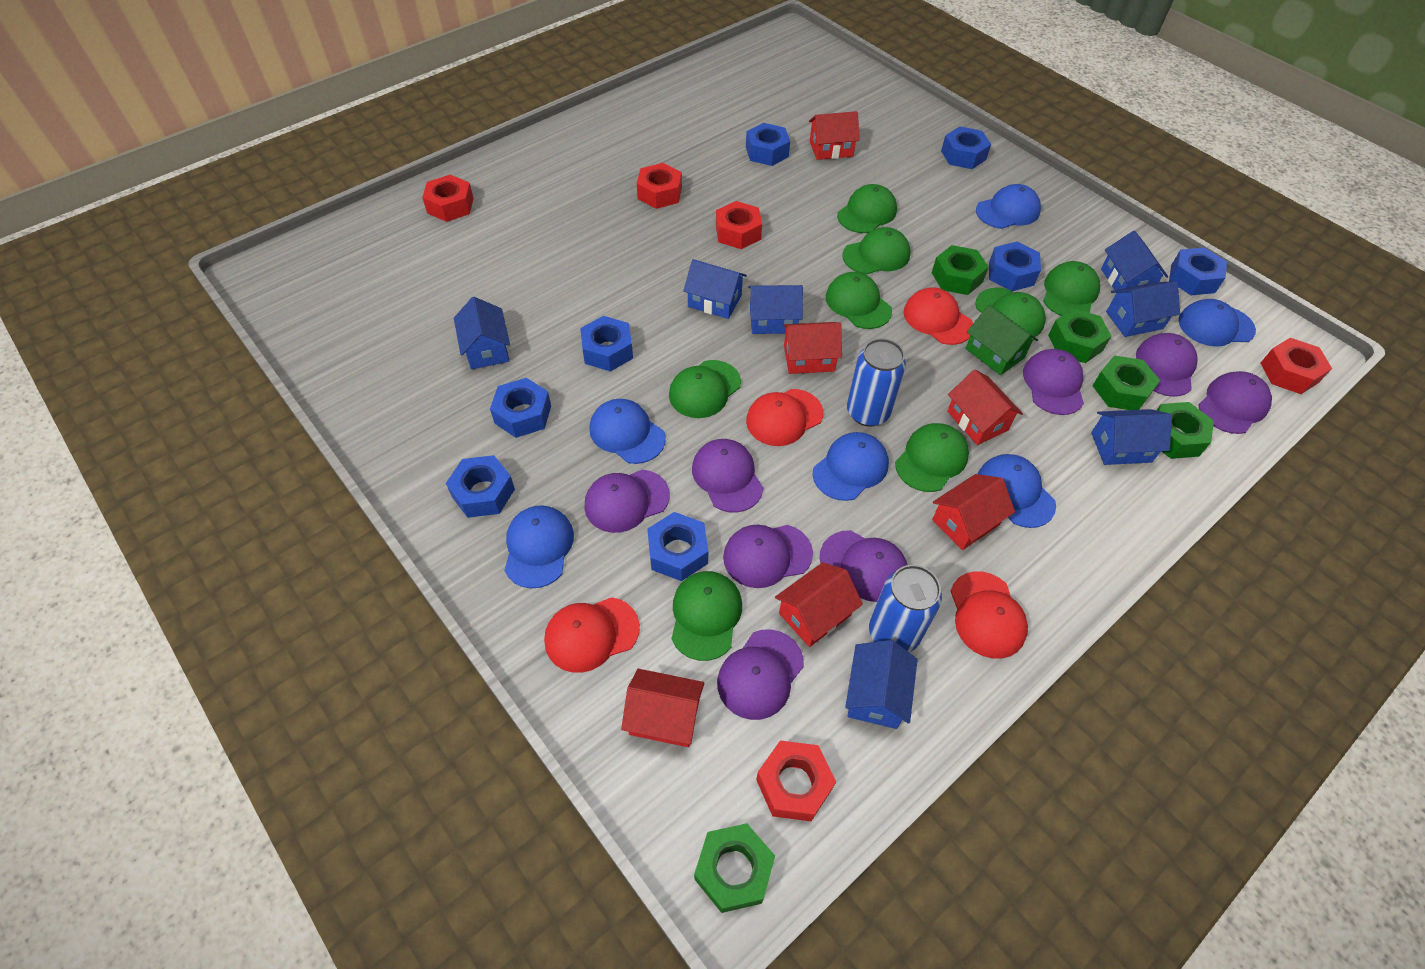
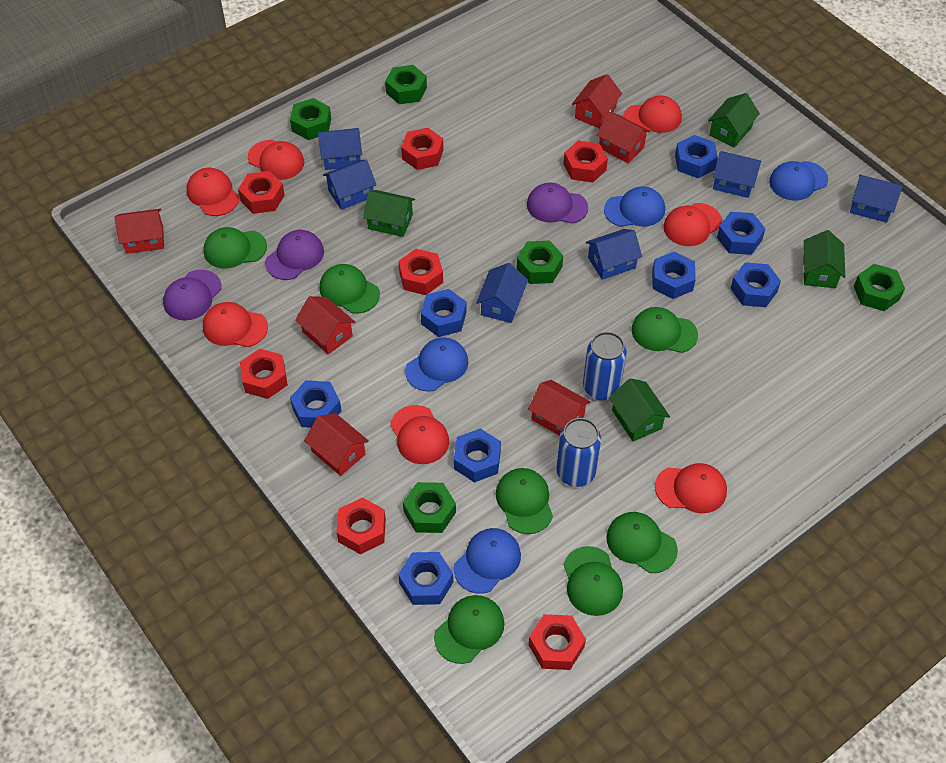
blue cap: [504,505,574,588] [589,399,666,464] [813,432,889,501] [976,184,1041,229] [978,454,1056,528] [1179,299,1256,347] = 6 -> [405,338,468,392] [454,528,521,594] [604,186,665,227] [769,161,828,201] = 4
blue house: [454,297,510,369] [683,259,747,319] [748,285,803,334] [845,640,918,729] [1091,409,1172,465] [1101,231,1168,290] [1106,281,1180,337] = 7 -> [318,128,362,170] [323,160,377,210] [476,263,528,323] [586,229,642,280] [713,151,761,198] [850,175,902,223] = 6
green cap: [669,360,741,418] [671,571,742,661] [826,272,892,329] [837,184,897,233] [842,227,911,274] [895,423,969,492] [975,288,1046,338] [1043,261,1100,316] = 8 -> [203,227,267,269] [319,264,380,314] [434,595,504,664] [496,468,553,534] [563,546,623,616] [606,512,678,573] [632,307,698,353] = 7
green house: [965,305,1038,375] = 1 -> [363,190,415,237] [609,378,670,442] [708,93,760,147] [803,230,845,288] = 4
purple cap: [584,470,670,533] [692,439,763,512] [717,629,804,720] [723,525,813,588] [820,530,908,602] [1023,349,1084,415] [1136,333,1198,397] [1198,371,1272,434] = 8 -> [163,270,222,321] [265,230,324,280] [527,182,588,224] = 3
red cap: [544,597,640,673] [746,389,823,446] [903,287,973,345] [951,571,1028,659] = 4 -> [186,168,240,216] [203,302,268,347] [248,140,304,180] [390,405,449,464] [623,95,682,133] [655,463,727,513] [663,203,722,246] = 7
red nut: [422,175,474,222] [637,163,682,209] [716,201,762,249] [756,740,836,821] [1261,338,1332,394] = 5 -> [238,171,285,214] [240,349,288,399] [336,497,386,554] [398,249,443,295] [401,128,443,170] [529,614,586,670] [563,140,608,182] = 7

